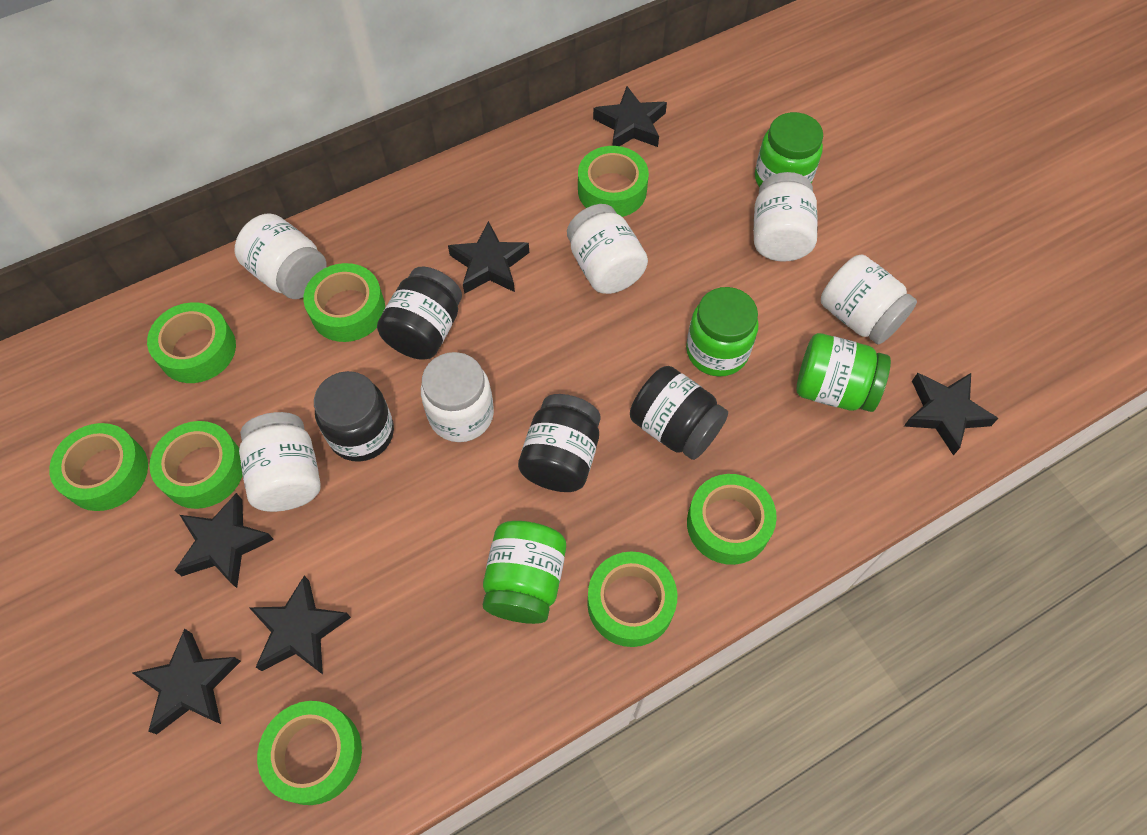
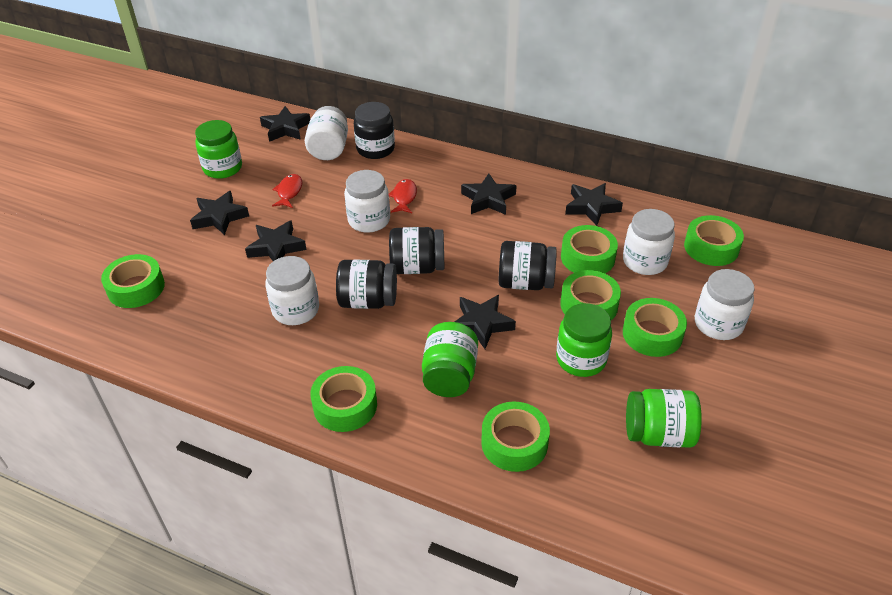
green tape: [49,423,148,511] [147,302,236,383] [149,421,243,509] [257,701,362,805] [303,263,385,342] [578,146,649,217] [587,551,677,647] [687,474,777,565] = 8 -> [101,254,165,308] [310,366,377,432] [481,401,550,472] [560,270,621,320] [561,225,618,273] [623,298,687,357] [684,215,744,266] = 7
red fish: none = 0 -> [272,174,302,208] [389,179,417,213] = 2
white jar: [234,213,327,299] [239,412,321,512] [421,352,494,442] [567,204,648,294] [754,172,818,262] [821,254,917,344] = 6 -> [265,256,319,325] [305,106,348,160] [344,170,390,233] [623,209,675,275] [695,269,755,340] = 5

